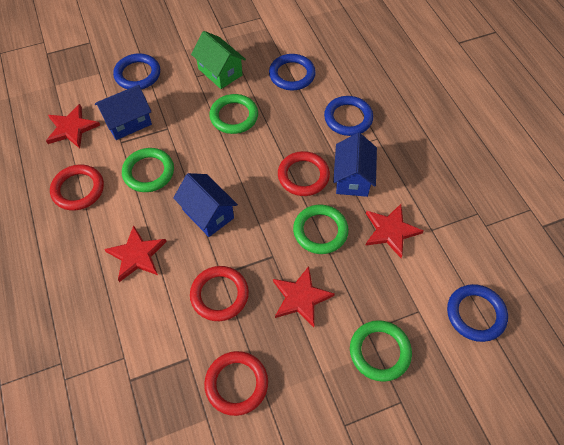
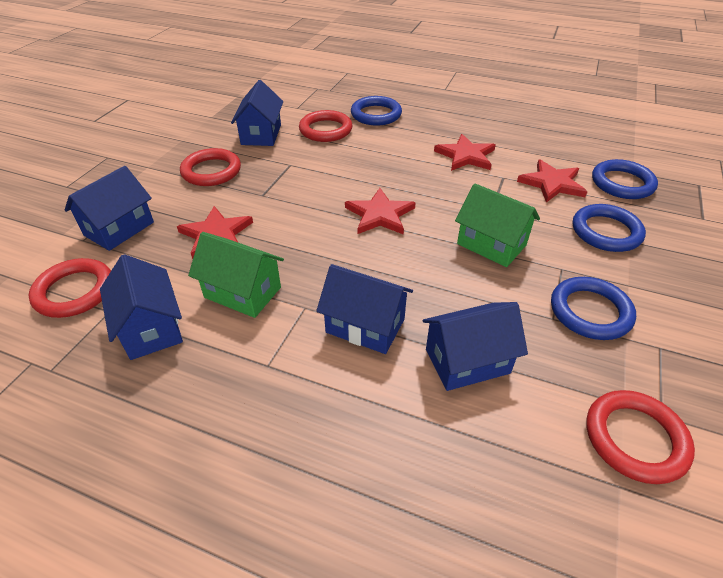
blue house: [95,85,152,140] [173,173,238,237] [333,133,377,197] = 3 -> [65,166,154,251] [100,254,183,360] [231,80,283,146] [316,264,413,354] [422,302,528,391] = 5
green house: [191,31,246,89] = 1 -> [188,232,284,318] [455,183,540,267] = 2
green ring: [122,148,174,192] [209,94,258,134] [293,205,349,254] [350,320,412,382] = 4 -> none = 0

